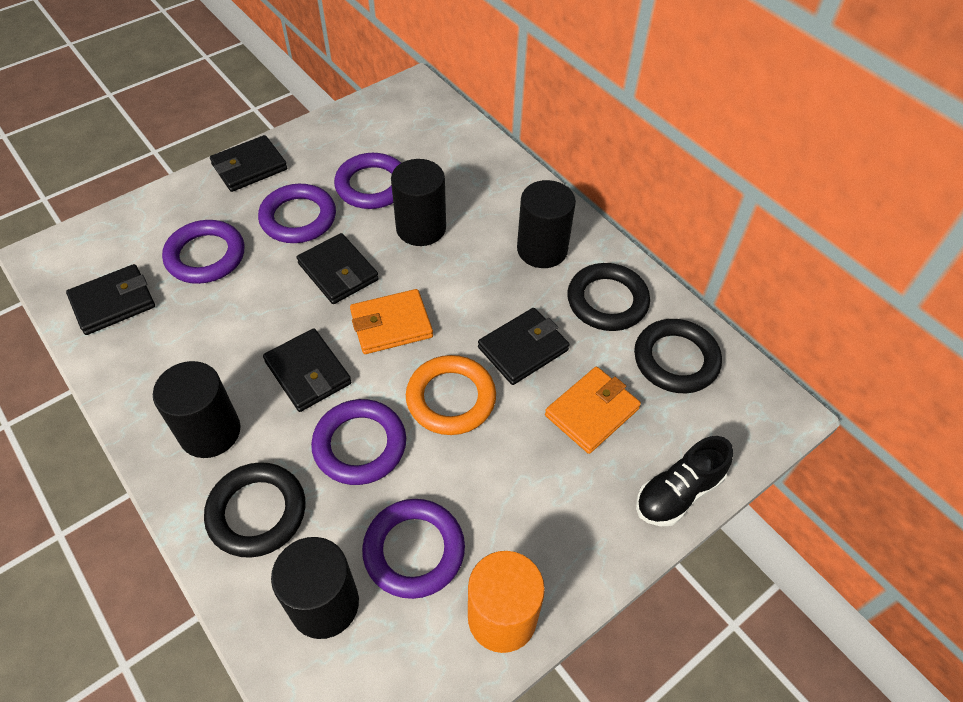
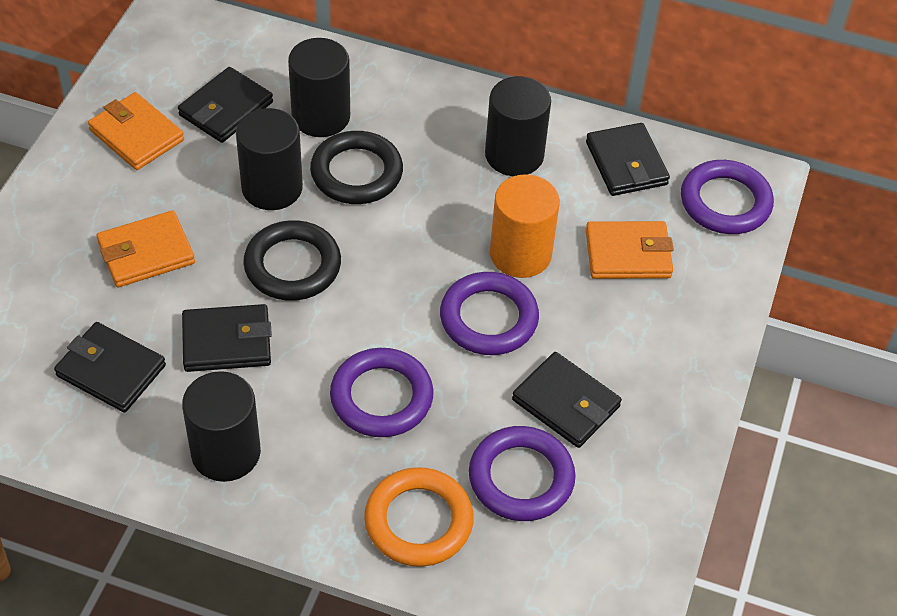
black ring: [204,462,306,558] [567,263,650,331] [634,319,722,393] = 3 -> [243,220,341,301] [310,131,403,204] = 2
black shoe: [636,436,733,526] = 1 -> none = 0
orange wallet: [350,289,433,354] [545,367,641,454] = 2 -> [88,92,184,170] [97,210,195,287] [586,221,674,279] = 3
purple ring: [162,220,244,284] [258,184,336,243] [311,399,406,485] [334,153,401,209] [362,499,465,599] = 5 -> [330,348,433,437] [440,272,539,355] [469,426,576,521] [681,160,774,234] = 4

